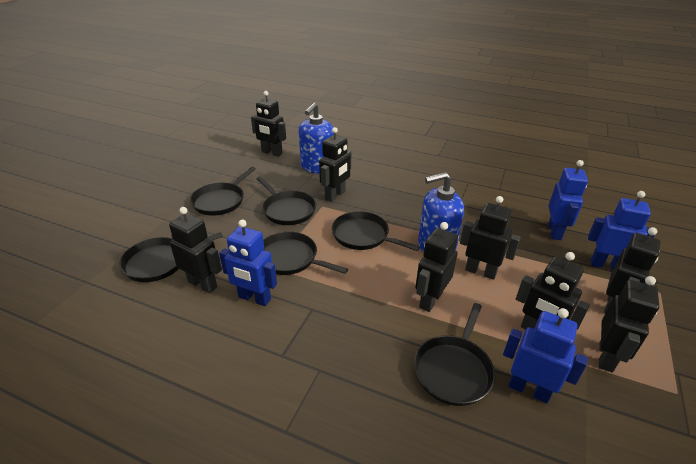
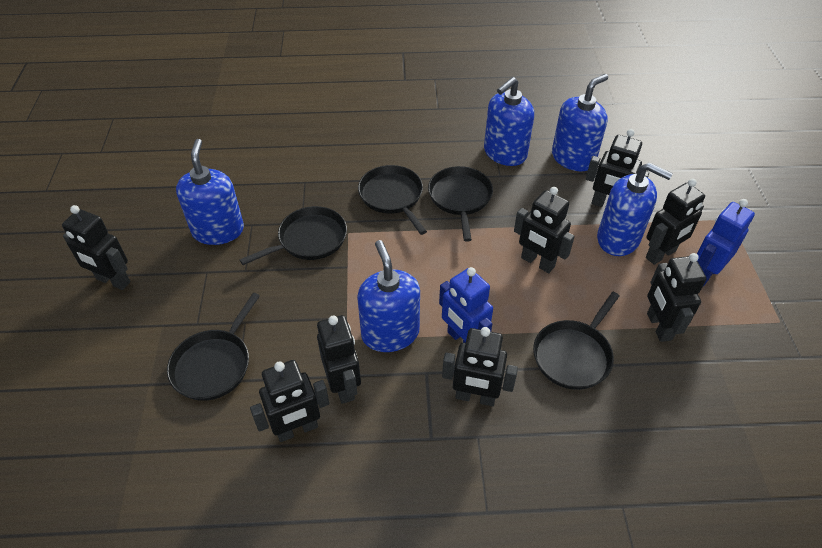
black pan: [119,232,223,282] [190,167,256,216] [256,176,316,225] [263,232,348,275] [332,211,420,251] [414,303,495,406] = 6 -> [167,293,260,401] [240,206,347,265] [358,165,427,235] [428,166,493,242] [533,292,620,390] = 5
blue robot: [219,219,277,306] [503,308,588,403] [548,160,588,240] [588,191,655,270] = 4 -> [439,267,493,343] [697,199,755,286] = 2
blue soap dispenser: [299,102,334,174] [418,172,464,253] = 2 -> [176,139,244,245] [357,240,420,352] [484,77,534,166] [552,74,608,171] [597,162,673,256] = 5

